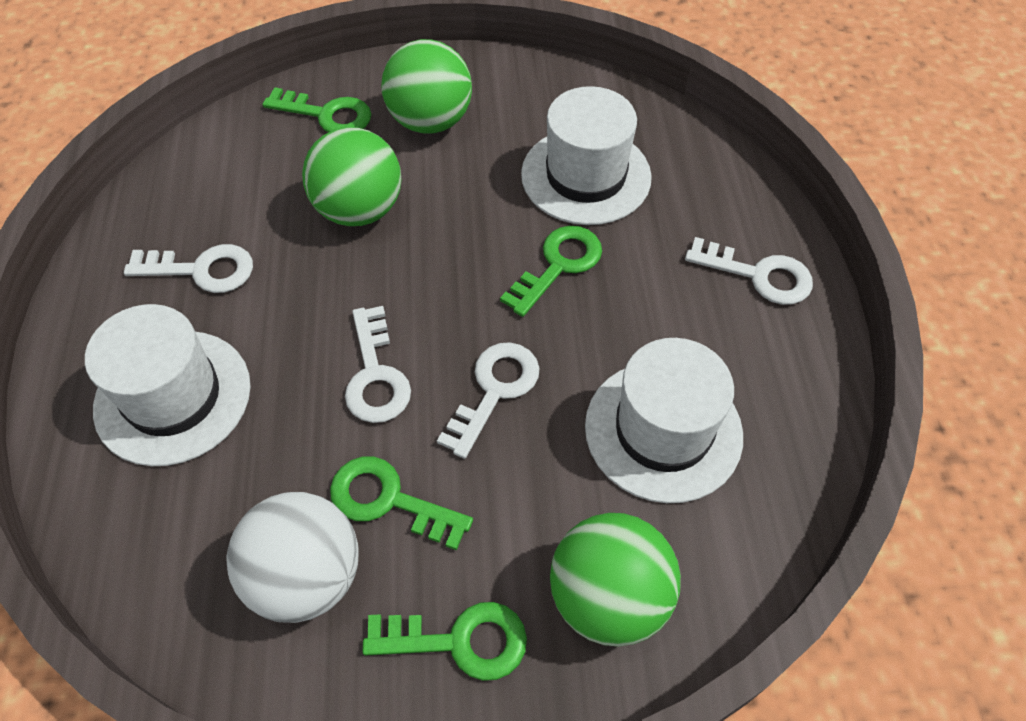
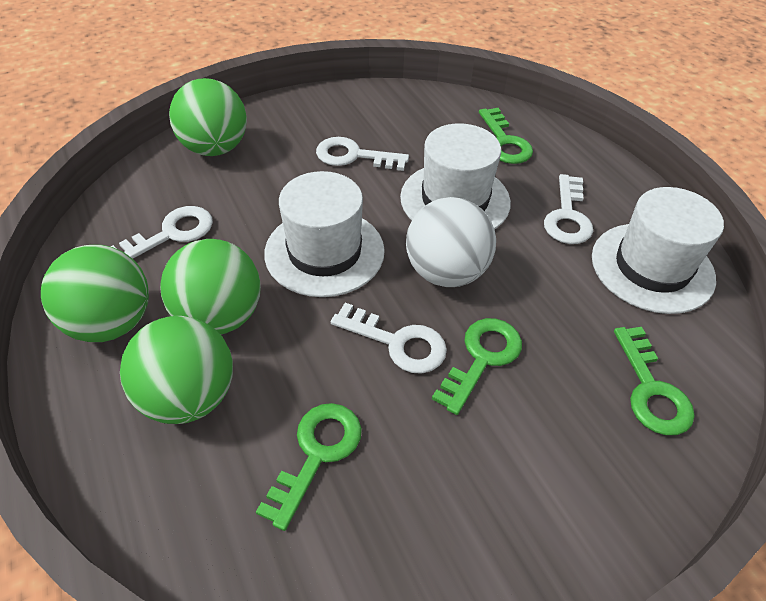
green ball: [302,127,401,226] [381,39,472,133] [550,513,681,647] = 3 -> [41,245,149,342] [120,316,233,424] [160,239,261,335] [169,78,247,156] = 4

